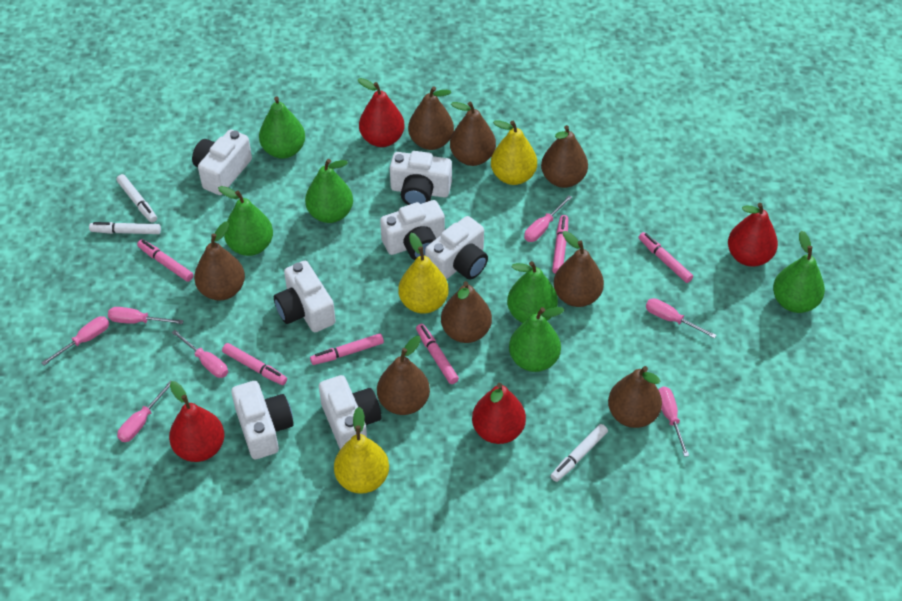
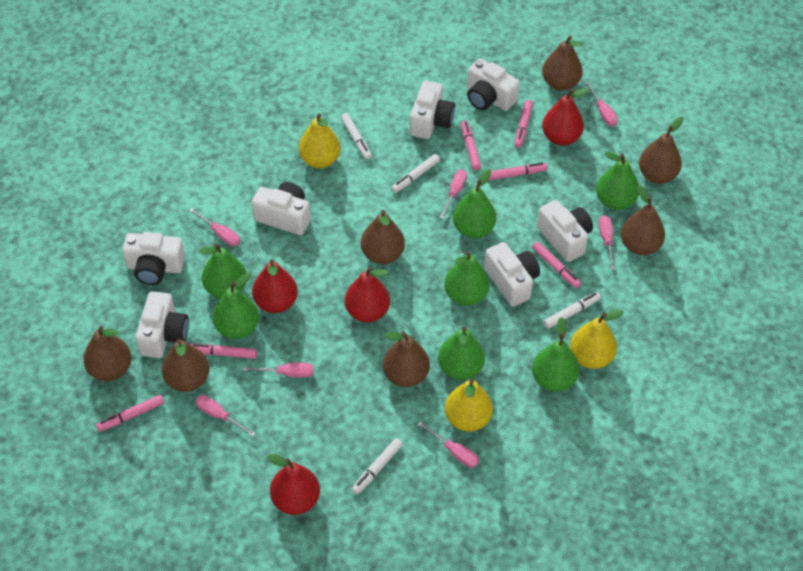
brown pear: [194,221,245,300] [377,336,430,415] [408,86,454,150] [441,281,492,343] [450,102,496,166] [541,125,588,188] [553,231,604,307] [608,366,662,428] = 8 -> [83,326,131,381] [162,338,209,392] [361,210,405,264] [383,331,430,387] [542,36,583,91] [621,185,665,255] [639,117,683,184] = 7
green pear: [218,186,273,256] [259,96,305,159] [305,159,353,223] [507,261,558,323] [509,307,564,372] [773,230,825,313] = 6 -> [198,243,246,299] [213,273,259,339] [438,327,485,380] [444,251,489,306] [453,169,496,238] [532,317,579,392] [596,152,639,210] = 7
white marker: [89,222,161,234] [117,174,157,223] [551,424,608,482] = 3 -> [341,113,372,160] [352,438,403,494] [391,154,440,193] [543,292,601,329] = 4

